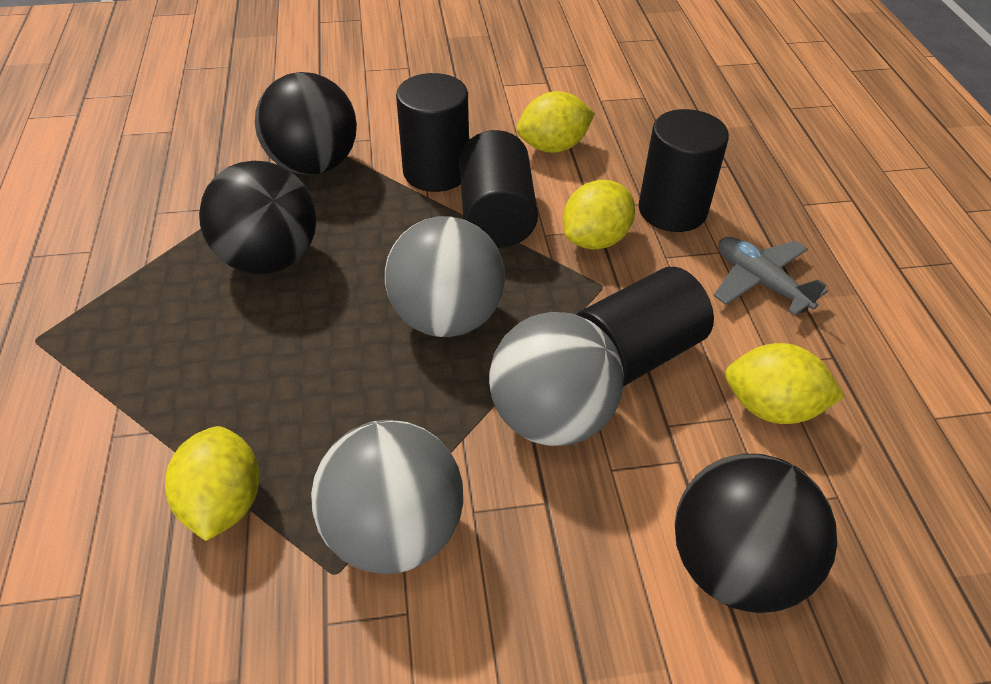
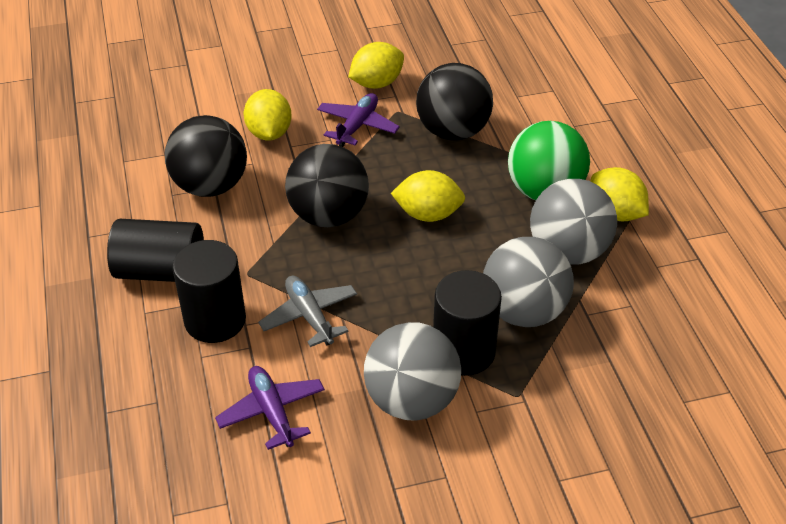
black cylinder: [396,73,469,192] [459,130,538,248] [576,267,714,387] [638,109,729,232] = 4 -> [107,219,204,282] [172,240,246,343] [433,270,502,376] = 3
green ball: none = 0 -> [508,121,590,200] = 1
purple plane: none = 0 -> [215,366,325,450] [317,93,400,147] = 2

